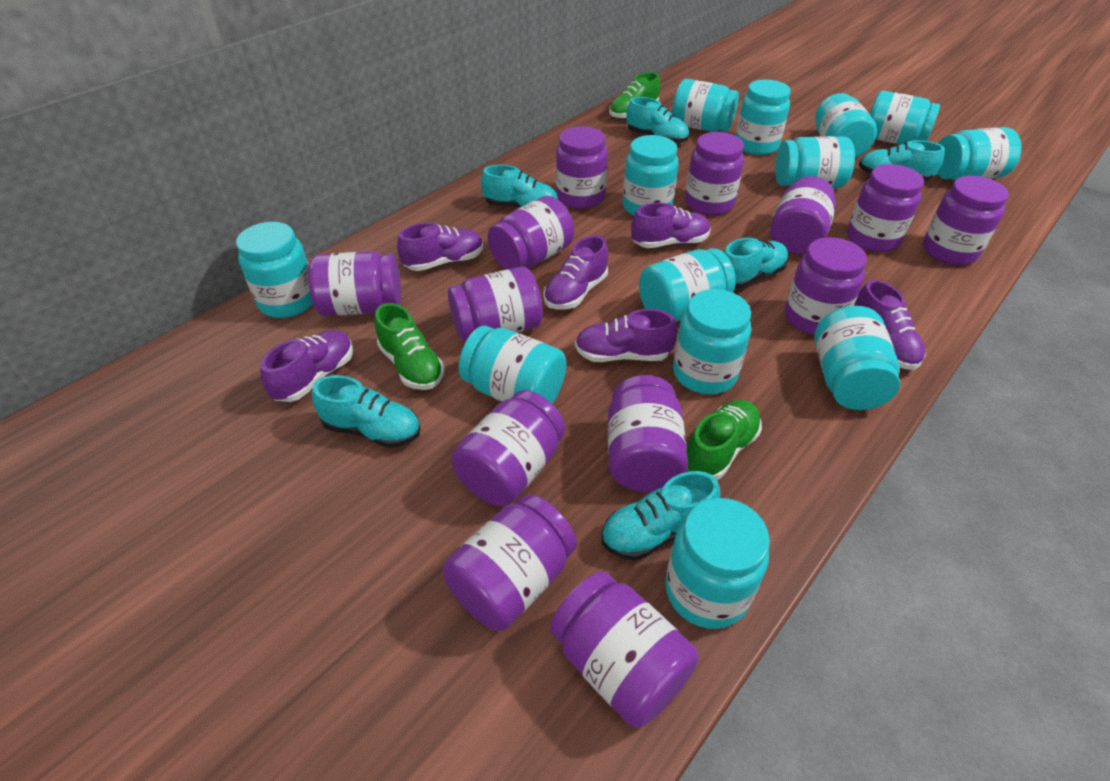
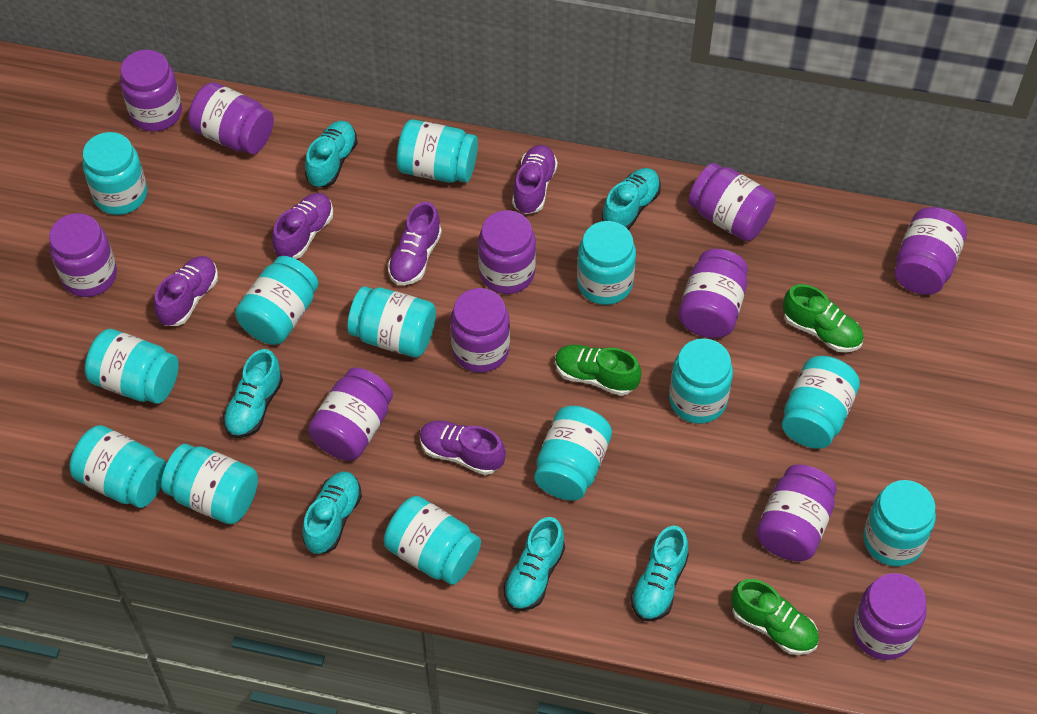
purple jar: [308,251,401,316] [443,494,577,631] [448,267,543,342] [452,390,565,506] [488,196,574,270] [550,571,699,728] [556,126,608,209] [608,375,688,492] [685,132,744,215] [771,176,836,255] [785,237,867,335] [847,164,924,252] [923,176,1009,265] = 13 -> [49,213,117,297] [120,50,182,132] [188,82,274,154] [308,368,393,461] [450,288,510,373] [478,210,536,294] [679,249,748,338] [688,163,776,241] [756,464,837,561] [852,573,926,660] [895,207,967,295] = 11
purple shoe: [260,330,353,402] [397,223,483,271] [543,235,608,310] [575,309,677,362] [631,203,710,248] [854,280,926,370] = 6 -> [154,256,218,326] [272,193,333,259] [388,202,442,285] [420,421,506,475] [512,145,558,214] = 5

